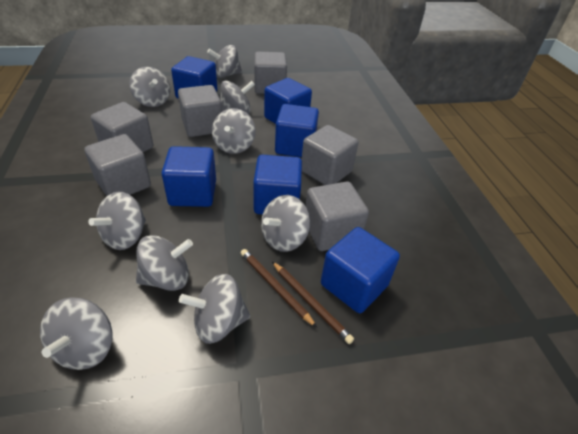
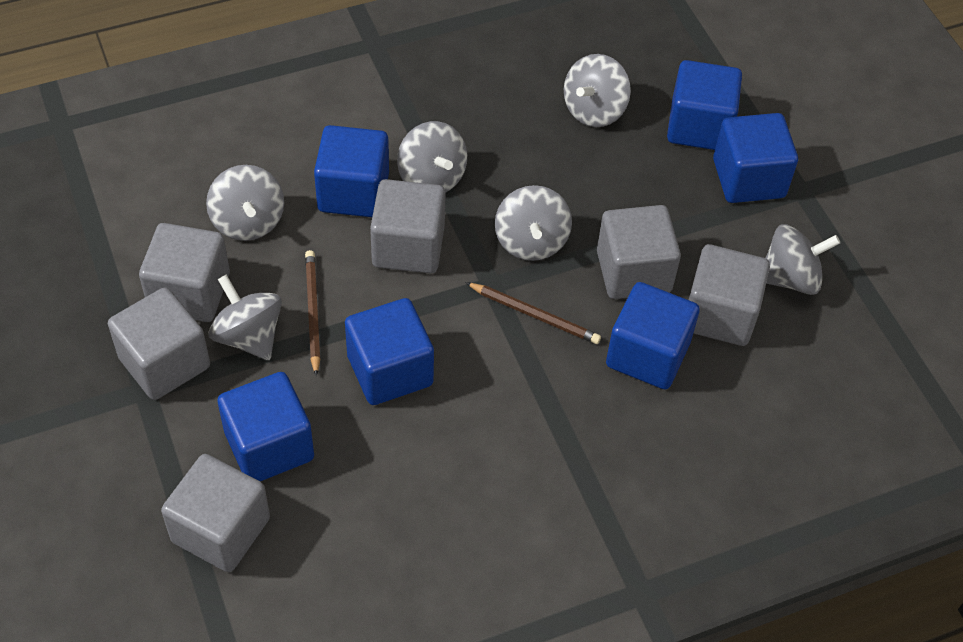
grey spinning top: [40,297,112,370] [88,191,146,250] [129,67,170,107] [136,235,193,291] [179,274,250,344] [207,45,242,78] [212,108,256,154] [220,80,255,114] [261,195,310,252] = 9 -> [206,165,284,241] [208,274,282,360] [397,121,467,193] [495,185,572,261] [564,54,631,127] [766,224,840,295] = 6

